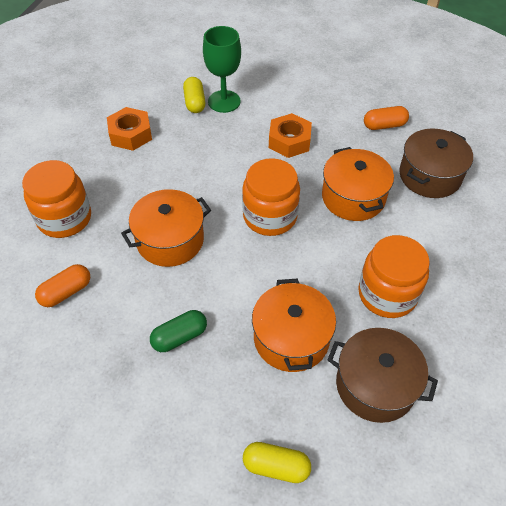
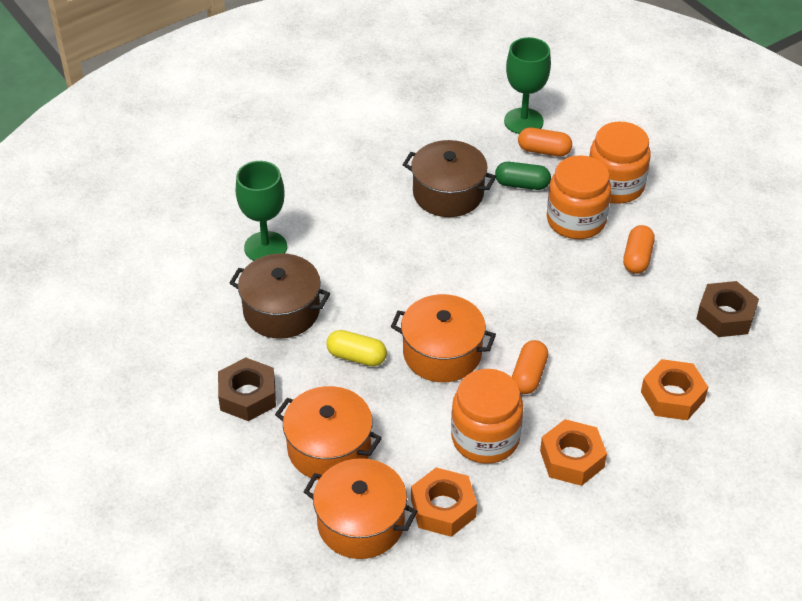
brown nut: none = 0 -> [218,357,276,421] [696,281,759,337] = 2
green goblet: [203,26,241,113] = 1 -> [236,161,287,261] [504,37,551,134] = 2
orange capsule: [35,264,90,307] [364,106,409,130] = 2 -> [512,340,548,394] [518,128,572,156] [623,225,655,274] = 3
orange nut: [107,107,152,151] [269,113,312,158] = 2 -> [411,468,477,537] [540,419,607,486] [641,359,708,420] = 3
yellow capsule: [183,77,205,113] [243,442,311,483] = 2 -> [326,330,387,366] = 1

